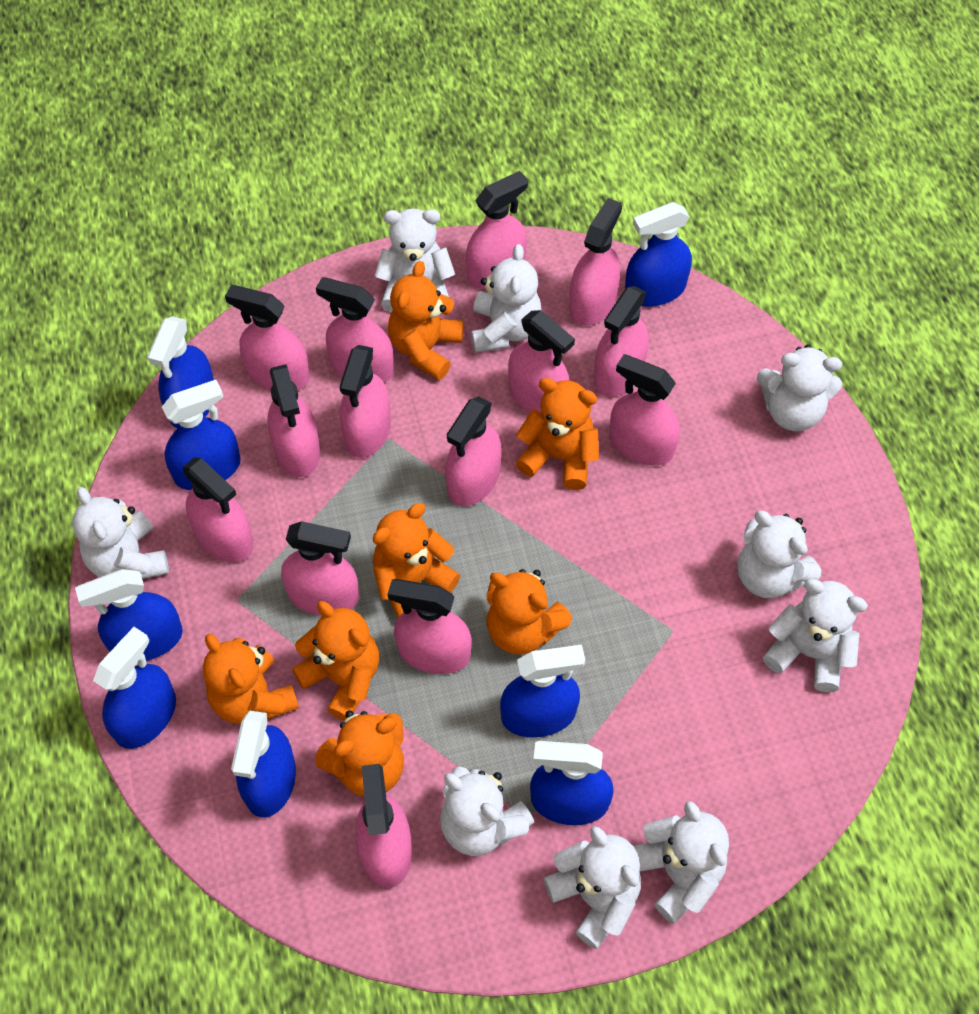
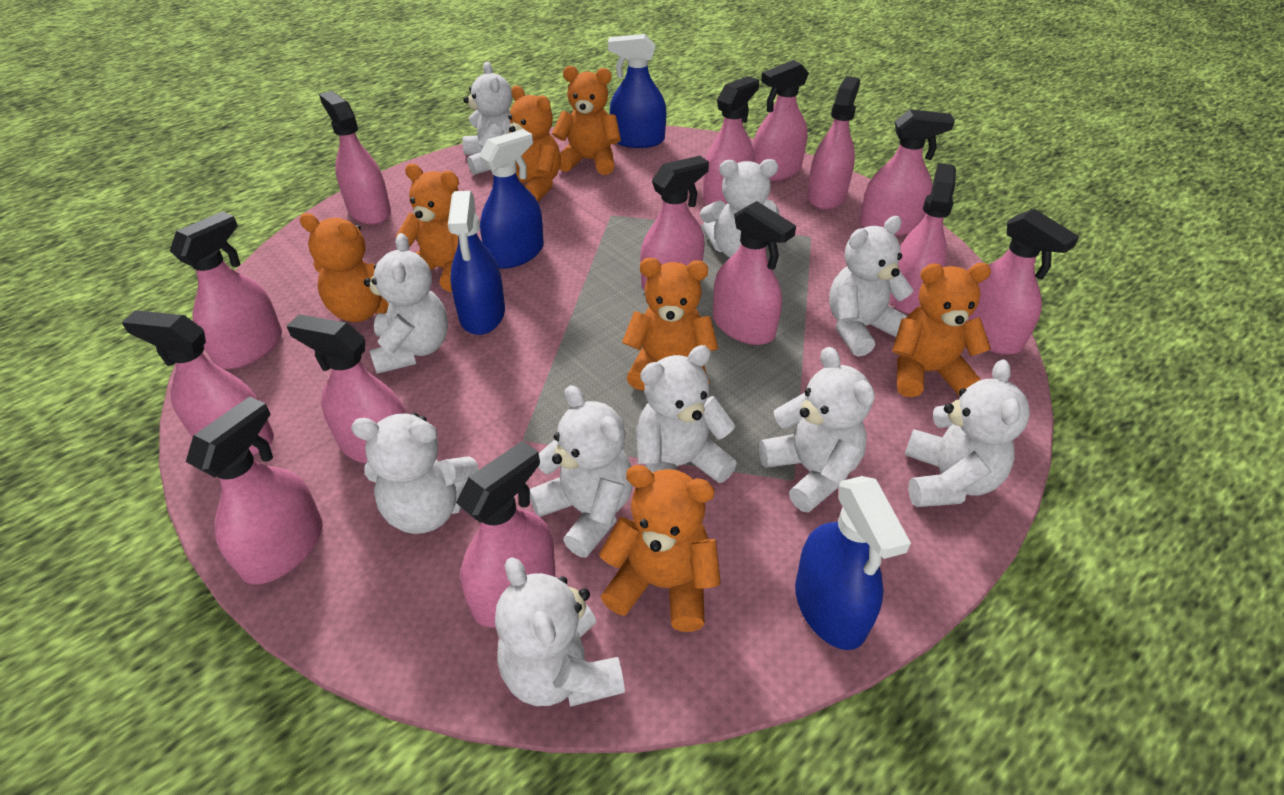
blue spray bottle: [75,569,183,661] [93,627,176,749] [147,316,214,428] [162,380,241,490] [231,711,296,818] [500,645,585,738] [530,741,614,825] [625,202,692,307] = 8 -> [448,191,505,335] [479,129,544,269] [608,34,667,148] [795,476,911,650] = 4
white teddy bear: [72,487,169,579] [375,208,455,312] [440,767,534,856] [471,244,541,353] [544,826,641,949] [634,801,729,923] [737,511,821,598] [757,344,842,431] [763,579,868,692] = 9 -> [351,413,479,534] [364,233,448,374] [462,62,512,175] [495,557,625,707] [530,385,633,558] [636,345,737,483] [700,159,780,258] [759,347,875,513] [829,216,914,357] [905,359,1030,507] = 10

